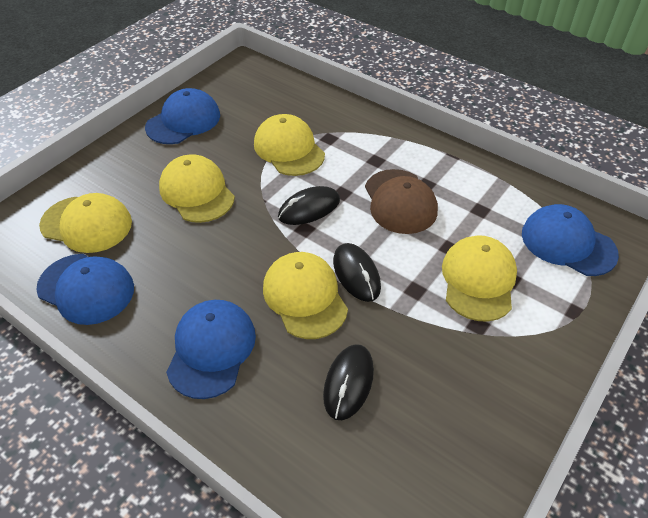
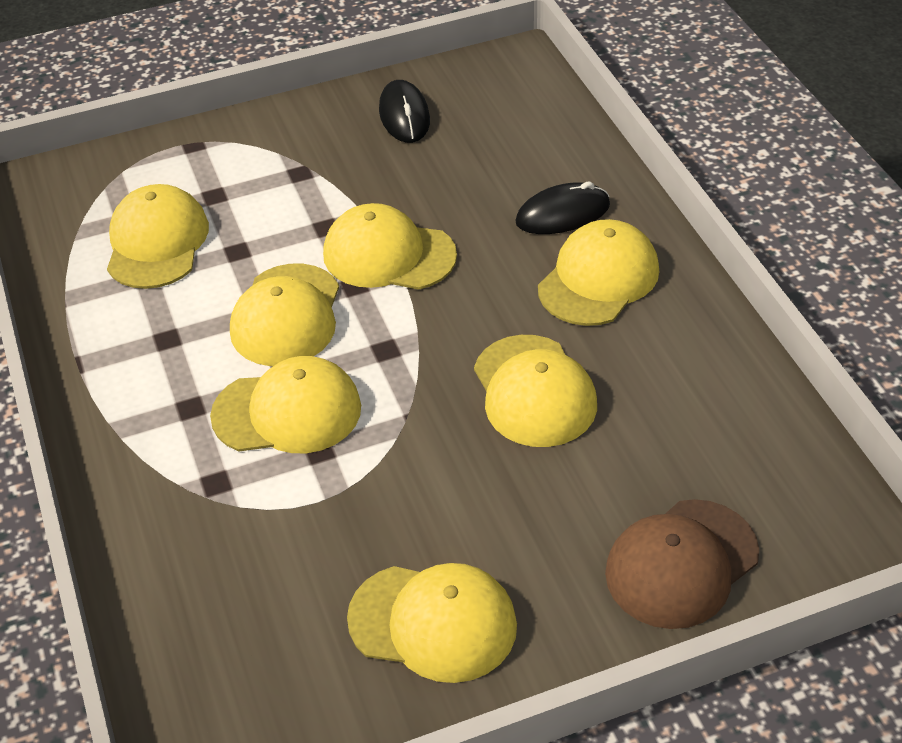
black mouse: [278,186,340,225] [323,344,374,420] [333,243,381,302] = 3 -> [379,80,430,143] [515,182,610,234] = 2
blue cap: [36,254,134,325] [145,88,220,144] [166,300,256,399] [522,204,619,276] = 4 -> none = 0
yellow cap: [39,193,132,253] [159,154,235,223] [254,114,325,176] [263,252,348,339] [442,235,517,322] = 5 -> [107,184,209,289] [210,356,361,453] [230,264,339,366] [323,203,457,290] [347,563,517,683] [474,335,597,447] [538,219,659,326] = 7

